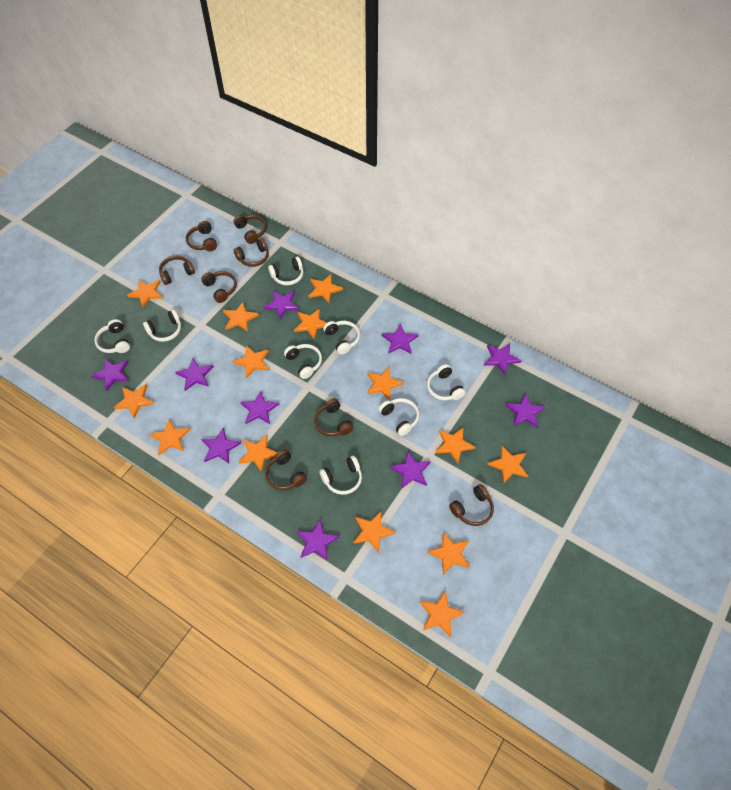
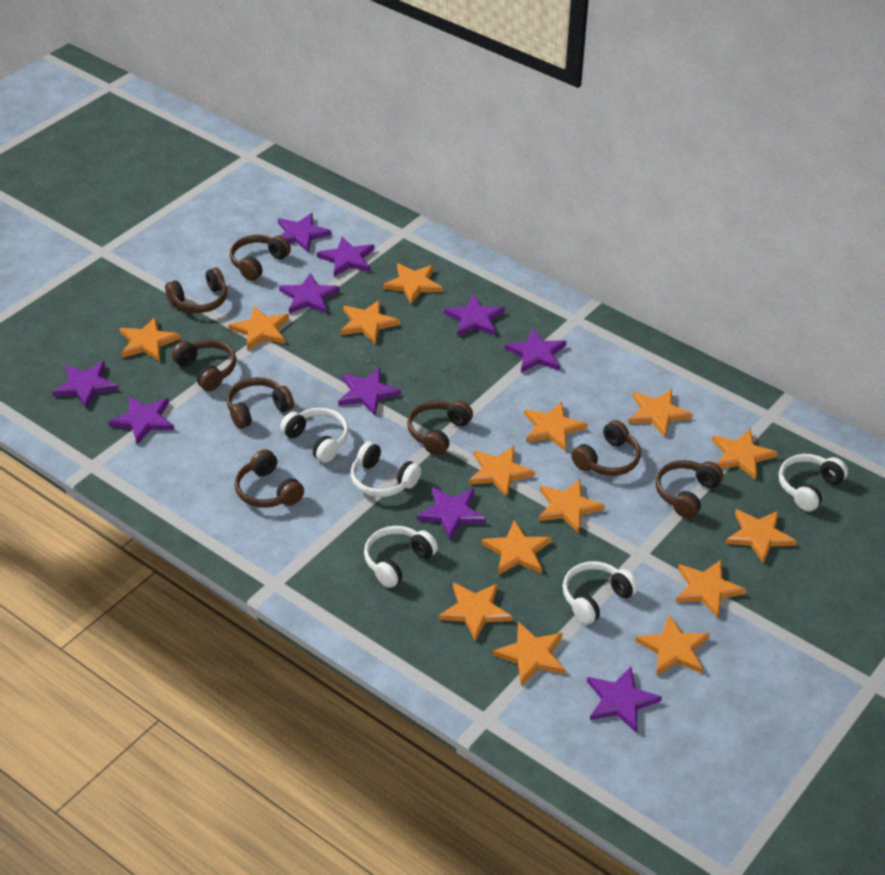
orange star: [114,384,154,418] [127,279,163,308] [150,419,191,455] [223,302,259,332] [232,345,269,378] [239,435,277,472] [294,308,327,339] [309,274,343,303] [353,511,396,553] [367,367,404,400] [420,591,465,637] [427,532,470,575] [435,428,476,463] [487,446,528,484] = 14 -> [119,317,181,362] [228,306,289,350] [340,300,400,344] [383,263,443,304] [439,582,512,641] [469,446,535,497] [481,520,552,575] [492,622,565,685] [524,401,588,451] [538,479,605,533] [628,389,693,437] [636,614,710,676] [676,560,746,618] [712,429,778,480] [725,509,797,564] = 15
white headphones: [94,319,130,353] [143,310,181,342] [268,257,303,285] [284,344,322,379] [319,456,362,495] [323,321,360,355] [379,398,419,436] [427,364,466,400] = 8 -> [280,408,349,463] [351,442,421,497] [364,526,438,588] [563,561,638,625] [779,454,848,511] = 5

